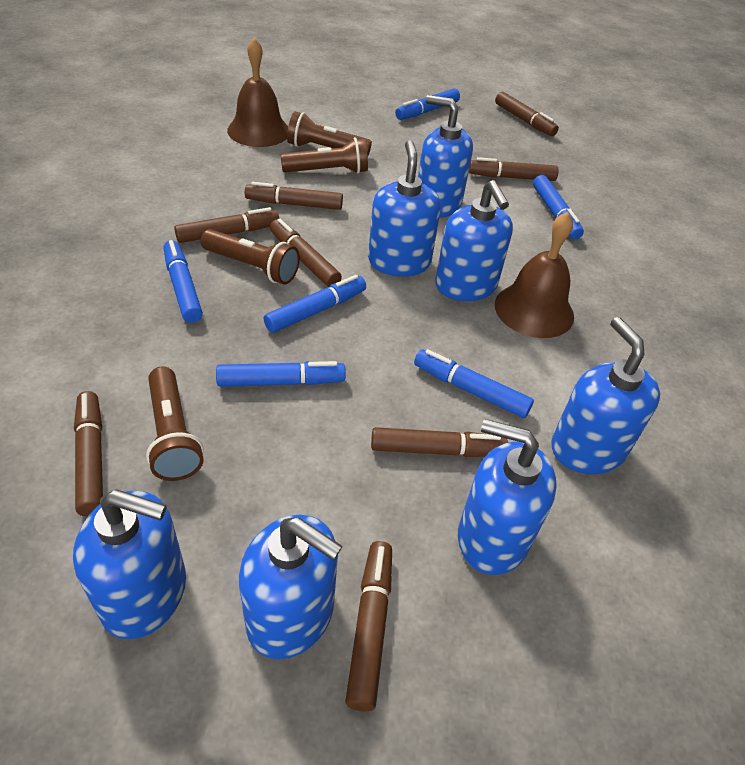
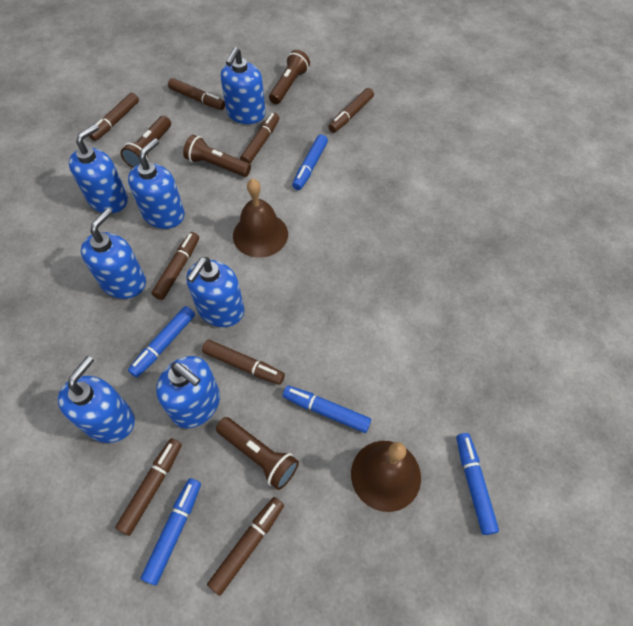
blue marker: [163,240,203,323] [216,361,346,387] [264,275,366,333] [395,88,460,120] [414,349,534,418] [533,175,584,239] = 6 -> [128,306,195,378] [141,478,201,585] [283,385,371,433] [292,134,328,190] [456,433,499,535] = 5

